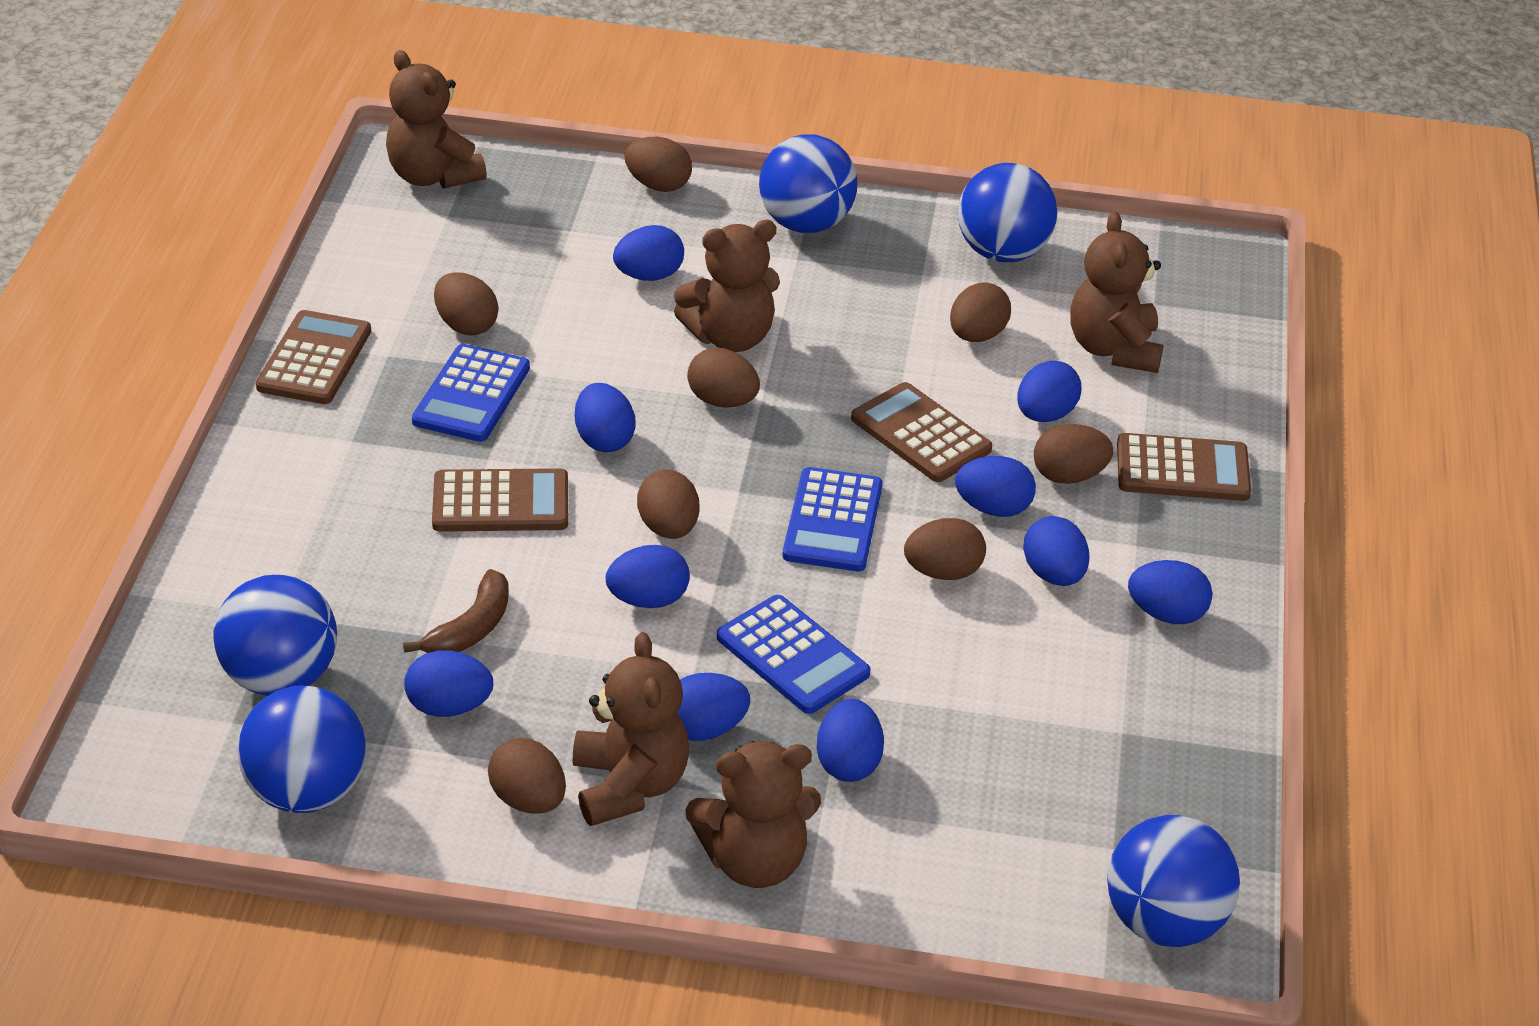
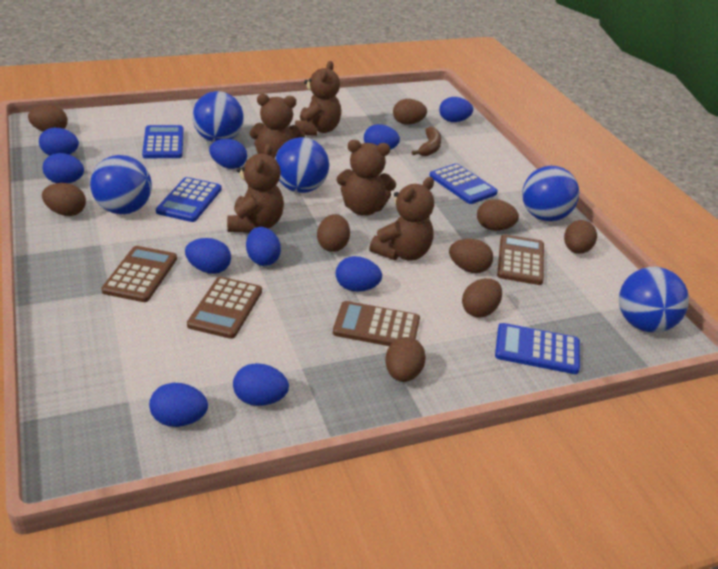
blue calculator: [412,344,530,442] [717,595,870,714] [782,467,883,571] = 3 -> [142,125,184,158] [156,177,222,222] [429,163,498,204] [495,323,580,374] = 4
brown egg: [434,272,498,335] [488,738,566,814] [624,137,692,192] [637,470,699,539] [687,348,760,408] [904,518,986,580] [950,283,1011,342] [1034,424,1113,484] = 8 -> [28,105,68,132] [42,183,86,216] [317,214,350,252] [385,337,426,382] [393,99,427,125] [449,239,493,273] [462,278,502,318] [477,199,519,231] [564,220,597,254] = 9

